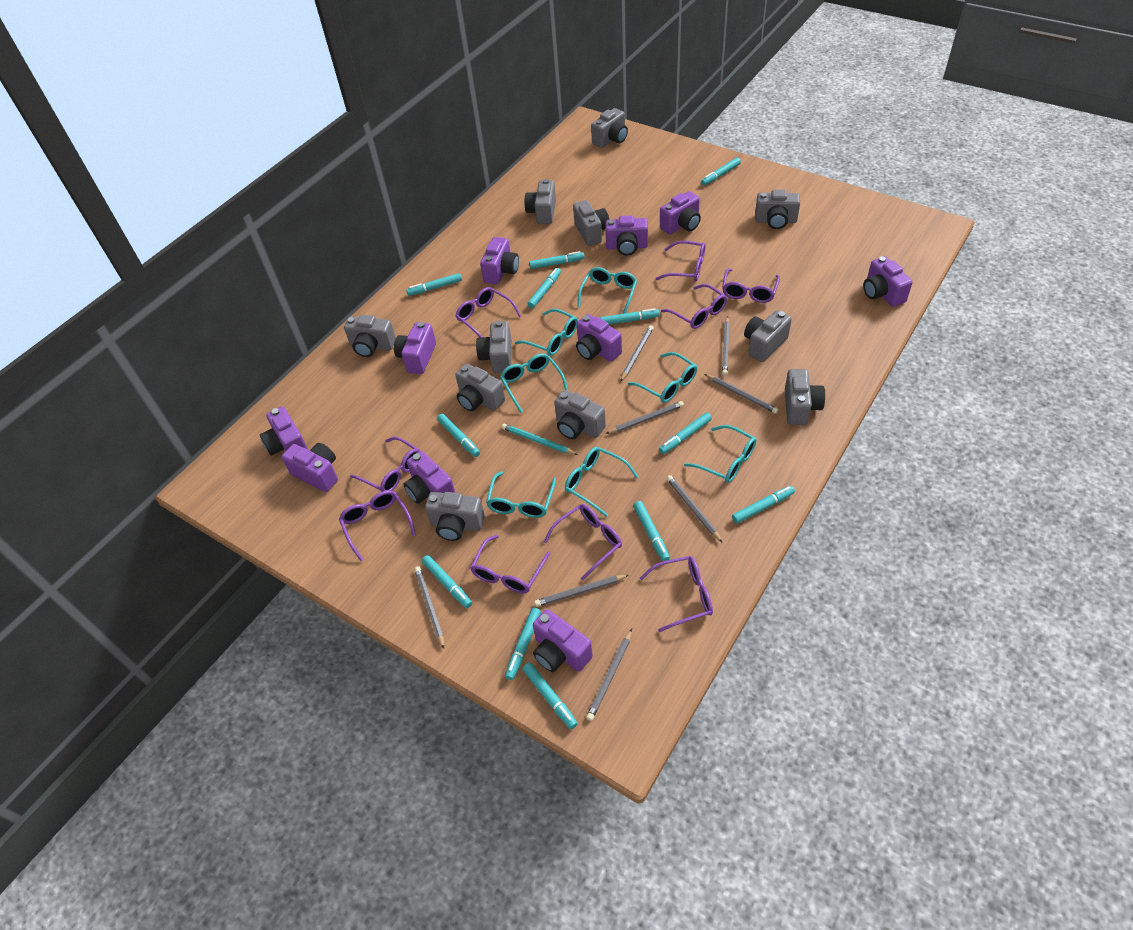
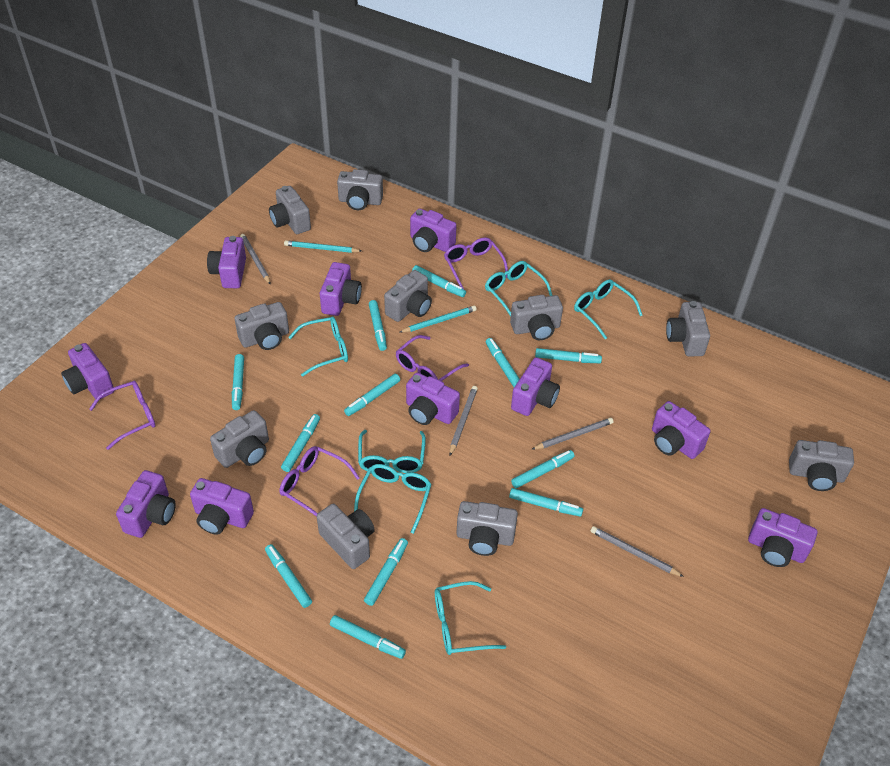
grey camera: [344,315,396,357] [425,492,485,541] [455,364,505,411] [476,321,512,373] [524,179,556,224] [554,390,606,439] [573,200,609,246] [591,108,628,148] [744,310,792,362] [755,189,800,229] [785,369,825,425] = 11 -> [210,410,269,468] [235,302,289,350] [269,186,311,234] [317,504,375,569] [337,169,383,210] [384,270,432,322] [457,501,518,556] [510,295,563,340] [666,301,710,356] [789,440,854,491] = 10
grey pencil: [414,566,444,649] [534,575,629,607] [586,629,632,721] [606,401,684,434] [621,325,654,381] [667,475,723,543] [704,374,778,413] [722,316,730,375] = 8 -> [240,234,271,285] [449,386,478,455] [531,418,614,450] [591,526,684,577] = 4
purple glasses: [339,491,416,561] [350,437,420,492] [455,287,521,338] [470,535,550,594] [544,504,622,581] [640,556,713,632] [655,241,705,281] [661,284,727,329] [722,268,780,303] = 9 -> [89,381,156,450] [279,446,360,517] [396,335,469,381] [444,237,508,289] = 4
turquoise glasses: [486,471,556,518] [500,353,568,413] [515,309,578,356] [565,447,638,517] [578,267,637,314] [628,352,697,403] [684,425,756,483] = 7 -> [288,317,348,377] [354,464,432,534] [358,430,426,473] [435,581,506,655] [485,261,553,316] [574,279,643,339] = 6
turquoise pencil: [501,424,578,455] = 1 -> [284,240,361,253] [399,306,477,333] = 2

